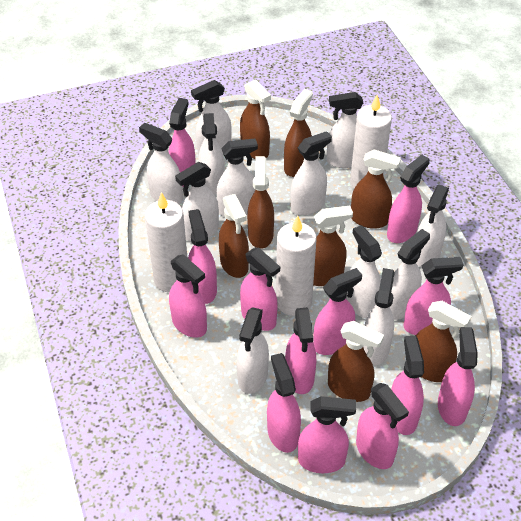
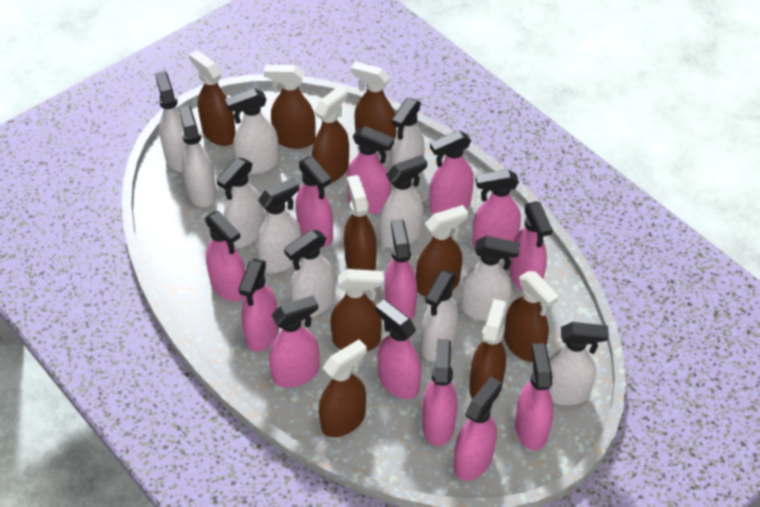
brown spray bottle: [219,194,249,278] [240,79,271,159] [247,156,274,249] [284,89,313,177] [313,206,353,286] [328,321,384,402] [351,150,401,229] [415,301,471,382] = 8 -> [189,50,236,146] [264,65,316,149] [312,86,349,183] [319,339,367,437] [330,269,383,351] [344,175,377,271] [351,62,397,151] [416,205,468,297] [469,299,507,401] [504,271,559,362] = 10
white candle: [145,192,188,292] [276,216,317,316] [350,95,392,189] = 3 -> none = 0
white spray bottle: [139,123,183,204] [175,162,219,242] [191,80,232,154] [198,113,224,195] [217,139,258,217] [237,307,269,394] [291,131,332,215] [327,92,363,168] [347,225,382,318] [363,268,395,365] [390,229,430,320] [416,185,449,267] = 12 -> [155,71,187,172] [179,105,216,207] [216,158,264,248] [225,88,279,174] [257,178,301,273] [284,230,335,317] [379,155,427,248] [390,98,425,185] [421,270,459,361] [461,236,520,321] [549,322,609,405] = 11

